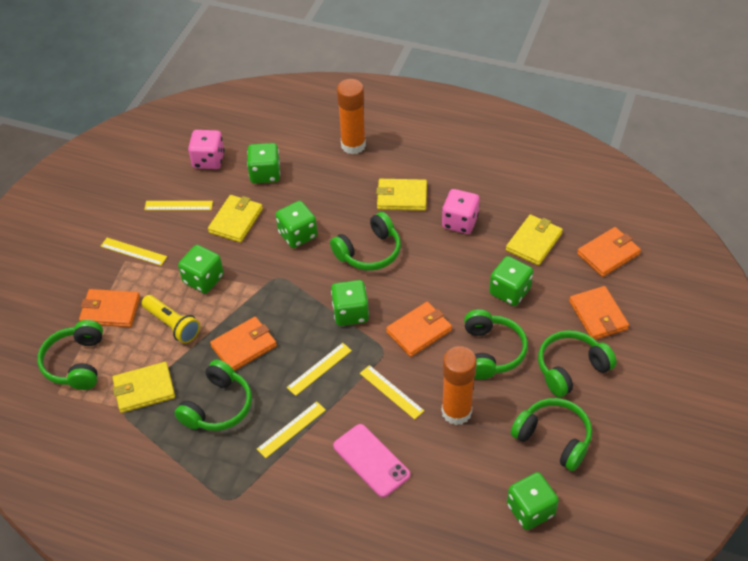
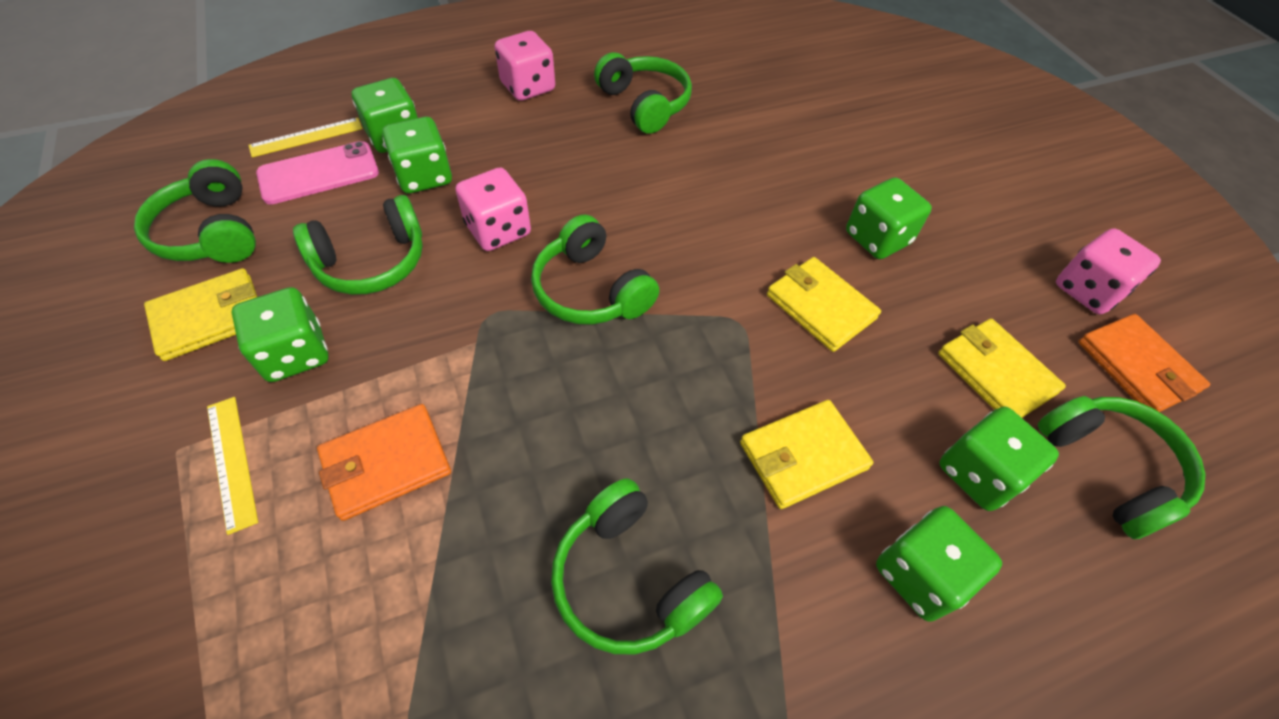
orange glue stick: [337,79,366,154] [442,346,477,425] = 2 -> none = 0
orange wallet: [79,289,140,327] [210,317,277,371] [386,302,452,357] [569,286,629,340] [577,227,641,277] = 5 -> [317,404,451,521] [1078,314,1210,412] = 2
pink dice: [188,130,224,169] [442,189,480,234] = 2 -> [455,168,531,251] [494,31,555,101] [1056,228,1161,314] = 3
yellow flashlight: [141,295,200,344] = 1 -> none = 0
yellow ruler: [101,238,167,266] [144,201,213,210] [257,401,326,458] [287,343,352,396] [360,365,424,419] = 5 -> [207,397,258,535] [248,117,363,157] = 2

